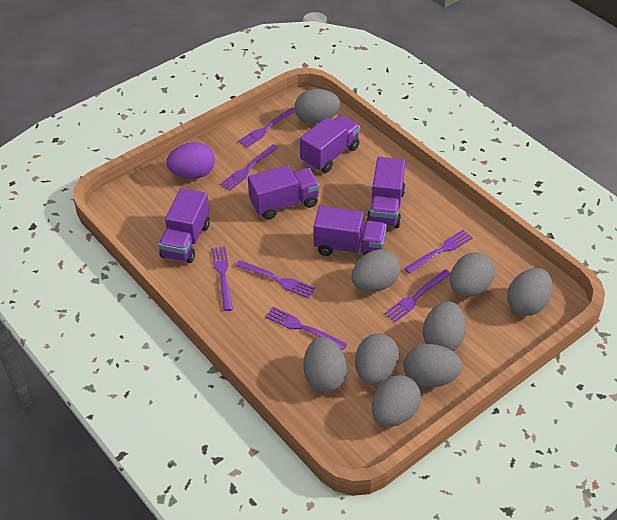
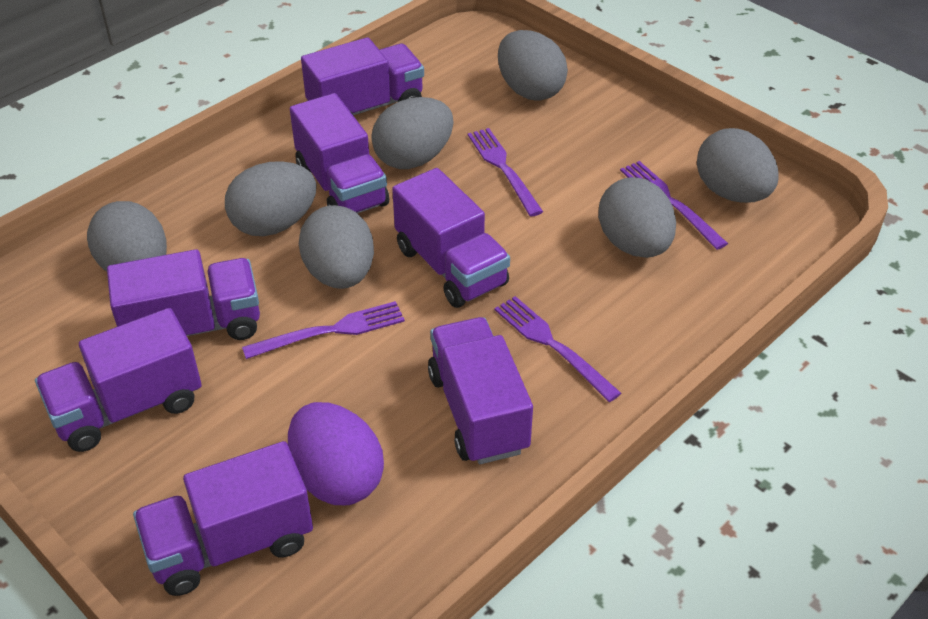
grey egg: [295,89,340,124] [303,337,347,392] [351,249,400,292] [355,333,399,385] [372,375,421,427] [404,344,463,388] [423,301,466,351] [450,252,495,297] [507,268,553,316] = 9 -> [87,201,167,272] [225,161,317,236] [299,205,374,289] [371,97,454,169] [498,30,568,101] [598,177,676,258] [697,128,779,203] = 7
purple fork: [211,246,233,311] [220,144,278,190] [236,260,315,299] [238,107,295,148] [265,307,347,350] [385,269,451,322] [404,230,473,274] = 7 -> [242,301,405,359] [468,128,543,217] [494,296,621,402] [620,161,728,250] = 4
purple truck: [158,188,210,263] [248,165,320,220] [300,115,360,173] [313,206,387,256] [367,157,406,228] = 5 -> [35,308,202,452] [107,249,260,340] [133,441,313,596] [290,93,389,213] [301,37,424,116] [392,168,510,308] [428,317,533,464] = 7

